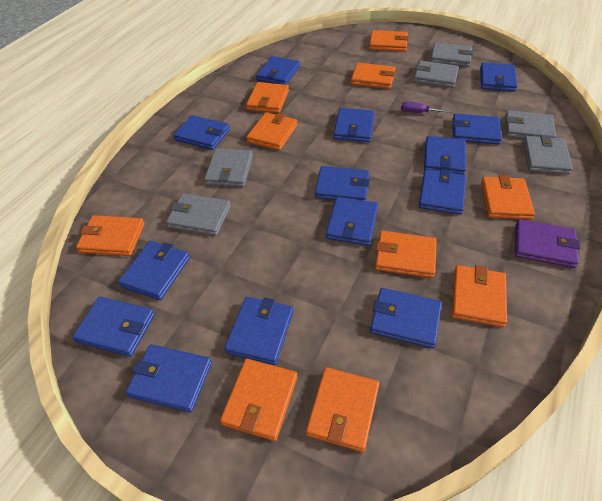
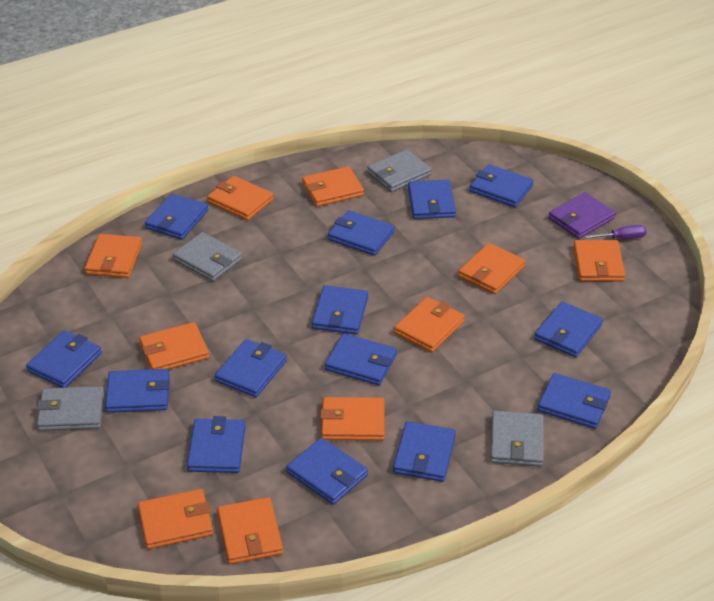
grey wallet: [166,193,231,236] [204,148,253,187] [414,61,459,88] [430,42,473,67] [505,110,556,139] [523,135,573,175] = 6 -> [37,386,105,431] [173,232,242,281] [367,149,432,192] [490,411,544,467] = 4

